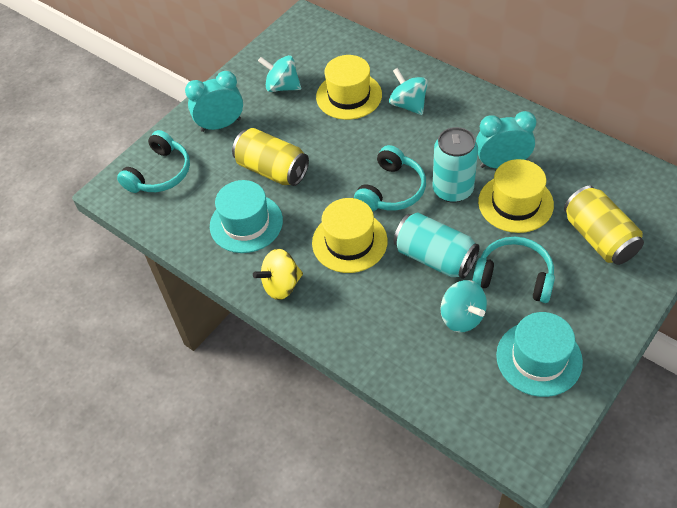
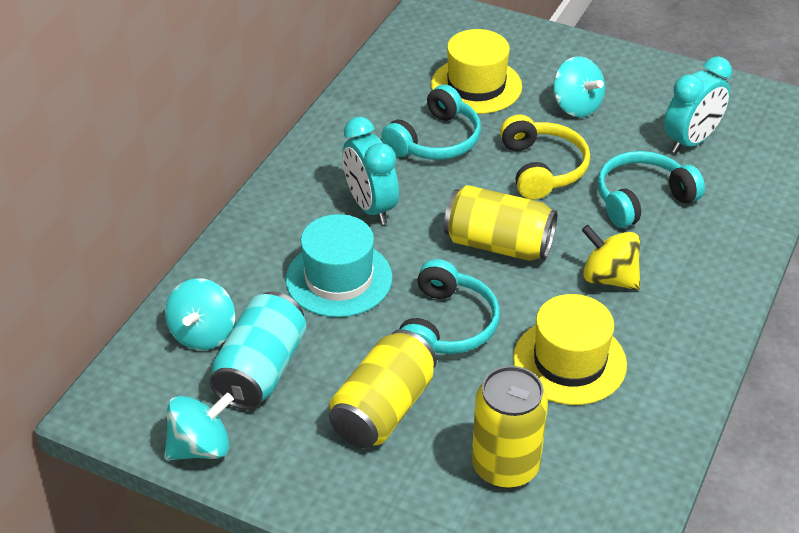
turquoise can: [394,212,480,279] [433,127,478,203] = 2 -> [209,292,306,410] = 1
turquoise hat: [210,180,283,253] [496,312,583,397] = 2 -> [286,214,392,317] = 1
yellow can: [232,128,309,186] [564,185,644,265] = 2 -> [329,329,437,448] [444,185,557,261] [472,366,548,489] = 3
yellow hat: [312,198,388,273] [316,55,382,120] [478,159,554,233] = 3 -> [431,29,522,114] [513,294,627,405] = 2
yellow headphones: none = 0 -> [500,115,590,200] = 1

